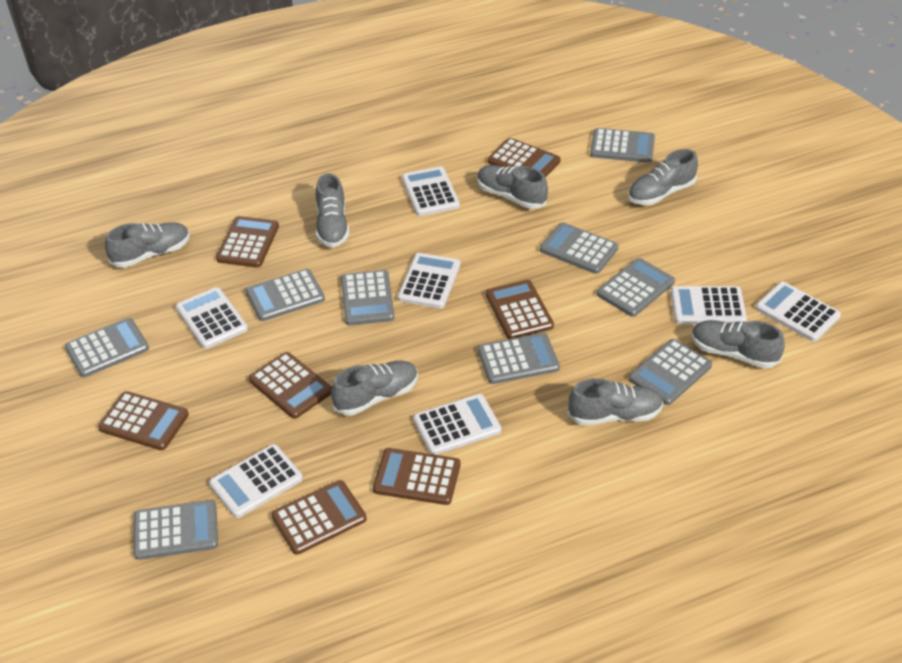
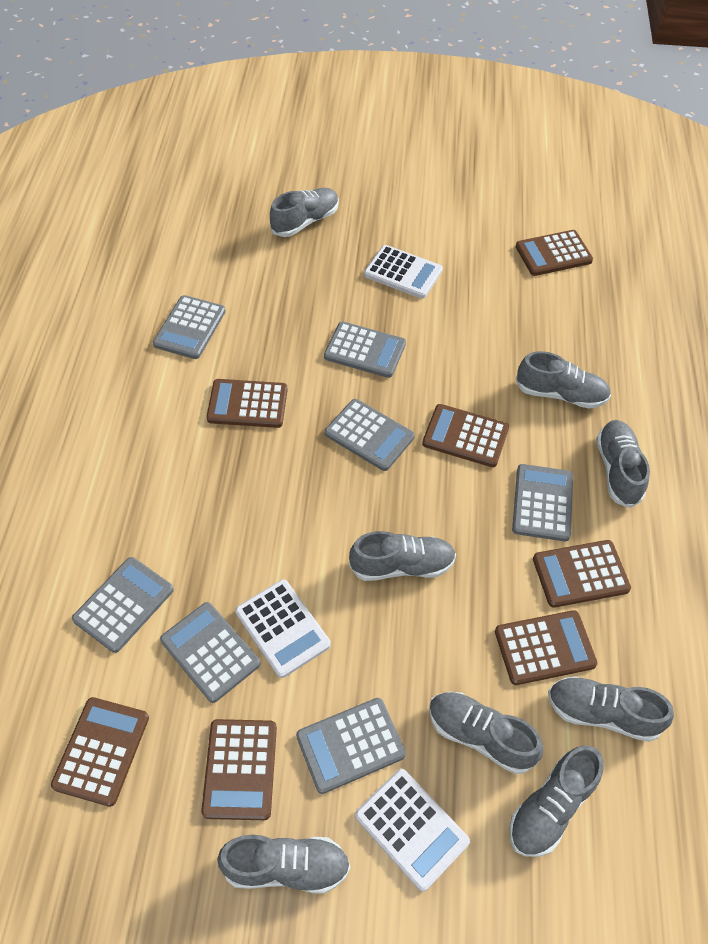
grey calculator: [65,318,149,377] [134,500,218,560] [245,269,325,321] [341,270,395,325] [478,333,560,384] [540,222,619,274] [590,128,655,163] [597,258,675,317] [629,339,712,405] = 9 -> [72,557,174,653] [153,295,226,359] [160,602,260,703] [296,698,406,794] [324,322,406,378] [325,399,415,471] [512,464,573,542] = 7
grey shoe: [105,222,190,268] [316,173,349,248] [331,361,418,415] [477,165,548,209] [568,378,663,425] [628,149,698,205] [692,320,784,368] = 7 -> [217,835,350,894] [270,188,339,237] [349,531,456,581] [429,692,544,774] [509,746,603,857] [516,351,611,408] [548,676,674,742] [596,420,650,508] = 8
white calculator: [176,287,248,349] [209,444,303,518] [398,253,460,309] [402,167,460,216] [413,394,502,455] [671,286,747,324] [755,281,841,342] = 7 -> [235,580,331,678] [355,769,470,892] [364,245,443,299] = 3

